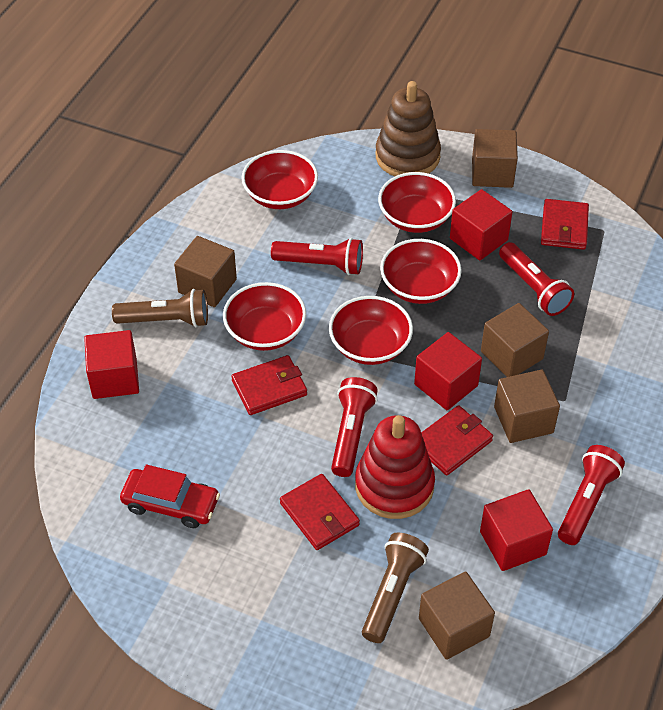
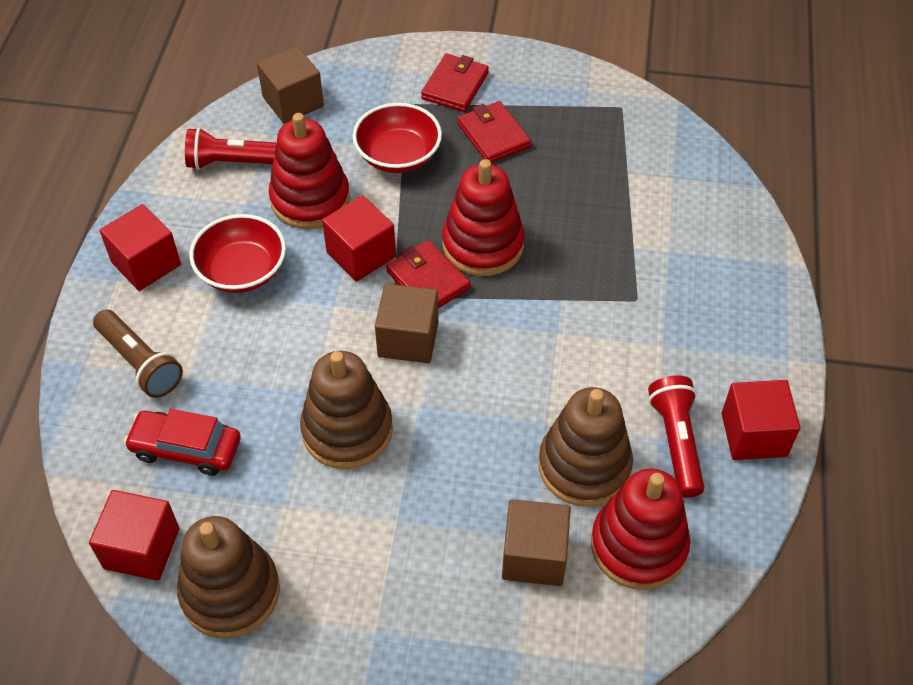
brown cube: [174,236,237,307] [419,571,495,660] [472,129,518,188] [481,303,549,377] [494,370,560,443] = 5 -> [257,46,324,123] [375,284,439,363] [502,499,571,586] = 3
brown flashlight: [112,289,208,327] [362,533,429,643] = 2 -> [93,309,183,398] = 1
brown stacking toy: [376,81,441,176] = 1 -> [177,516,280,638] [300,351,393,469] [538,387,633,507] = 3
red bowl: [223,282,306,351] [241,150,318,209] [329,296,413,365] [378,172,456,233] [380,239,462,304] = 5 -> [189,214,286,293] [353,103,442,173] = 2
red flashlight: [271,238,363,275] [331,377,378,477] [499,242,574,316] [558,445,625,545] = 4 -> [185,128,277,170] [648,375,705,498] = 2
red stacking toy: [355,415,435,519] = 1 -> [269,113,350,229] [442,159,525,276] [591,469,690,590] = 3
red wallet: [231,355,307,415] [280,474,360,550] [421,405,493,475] [541,199,589,250] = 4 -> [386,240,470,308] [421,54,489,112] [458,101,531,163] = 3

